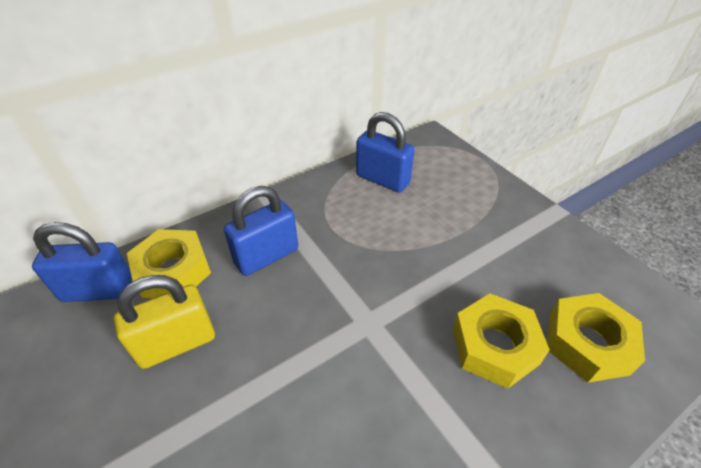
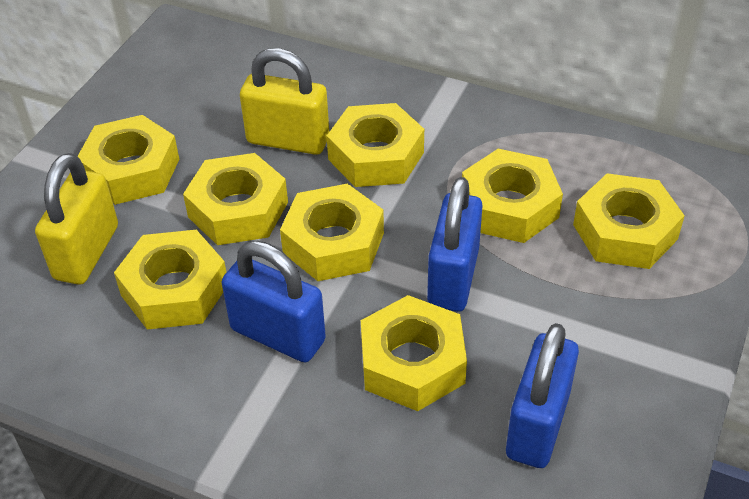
yellow nut: [127,229,211,298] [453,293,550,389] [547,293,645,383] = 3 -> [77,115,179,205] [114,230,227,330] [183,153,288,245] [280,184,384,281] [327,103,424,187] [361,295,467,411] [462,149,563,243] [573,173,685,269] = 8
yellow padlock: [114,275,215,369] = 1 -> [35,153,118,285] [240,48,329,155] = 2

